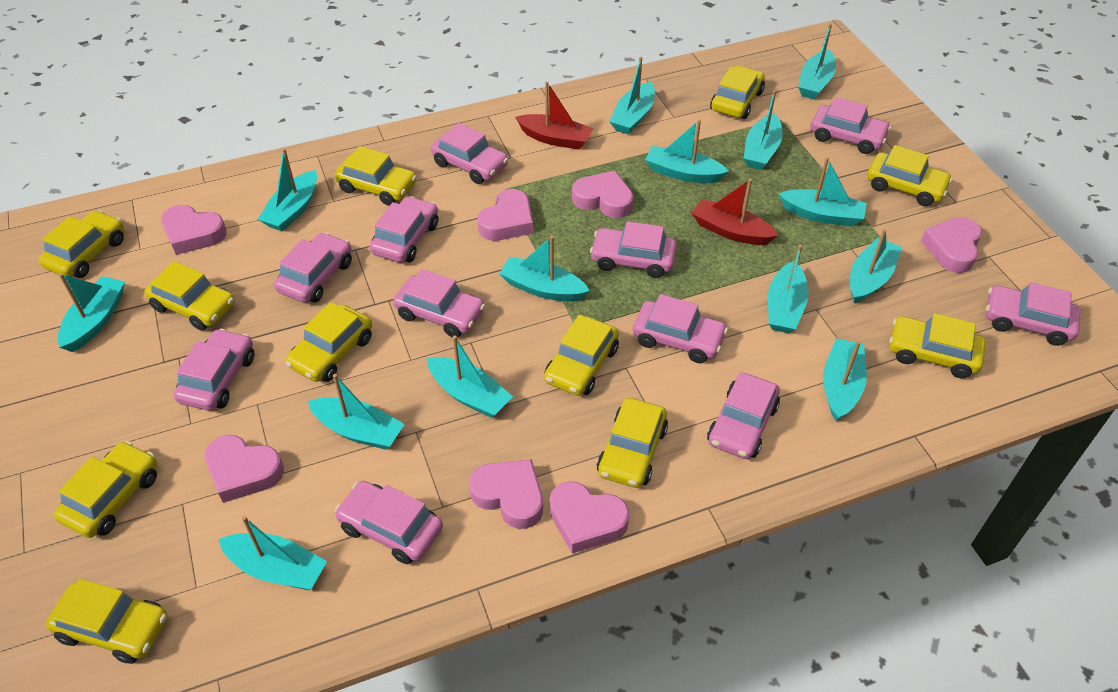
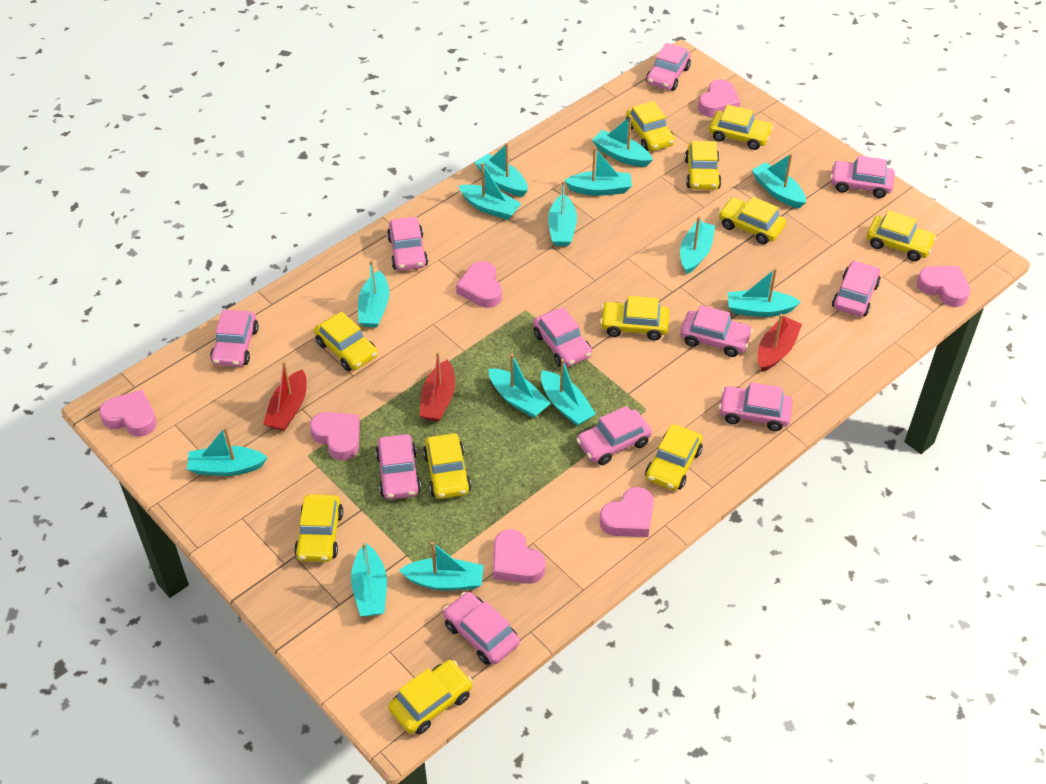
red boat: [515,81,594,150] [692,179,778,245] = 2 -> [263,361,307,431] [419,352,455,422] [758,314,802,372] = 3

